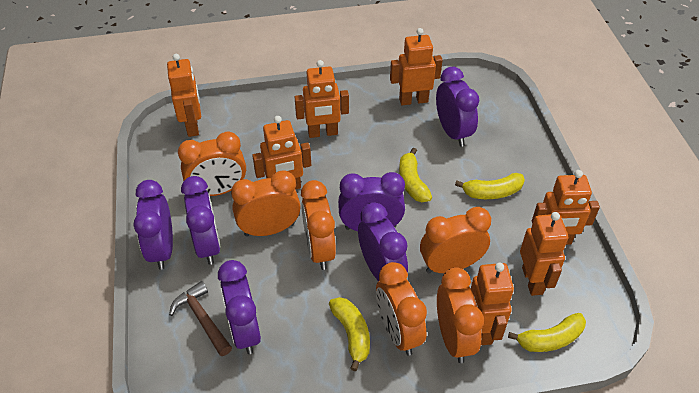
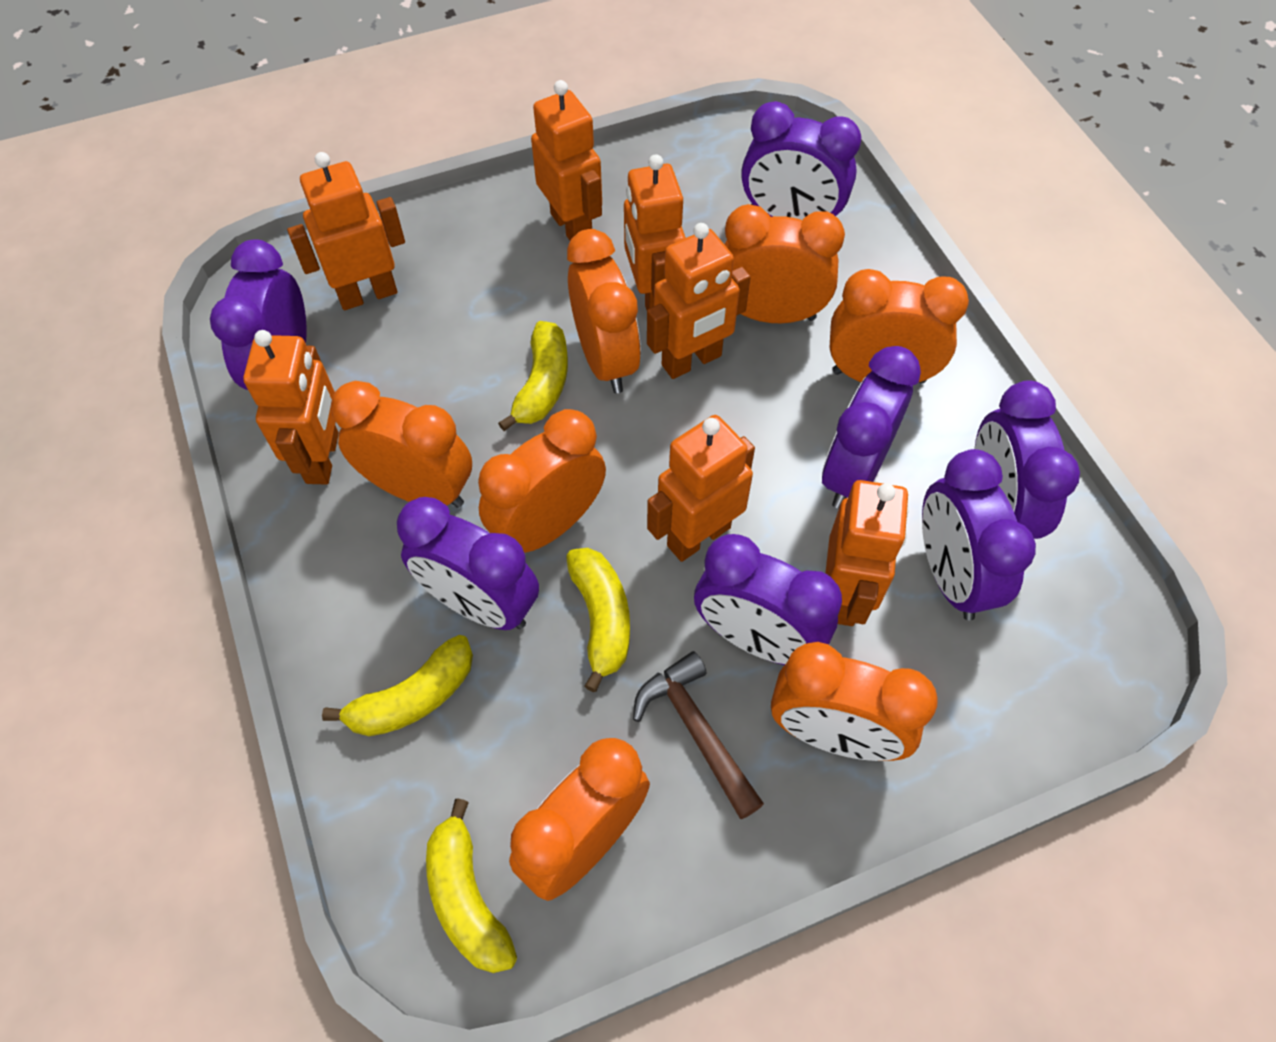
orange clock: [178,131,246,196] [231,170,301,237] [301,180,336,270] [376,262,427,356] [420,207,491,273] [437,267,484,363] = 6 -> [331,381,472,508] [478,409,606,553] [509,738,650,901] [567,229,641,393] [724,204,845,323] [771,642,938,761] [829,269,969,384] = 7
purple clock: [134,180,173,270] [181,176,221,265] [218,260,261,354] [338,172,405,231] [358,202,408,281] [436,67,479,147] = 6 -> [210,240,306,390] [397,497,539,630] [694,534,842,665] [741,101,861,220] [822,346,921,509] [922,449,1036,620] [974,381,1080,539] = 7

